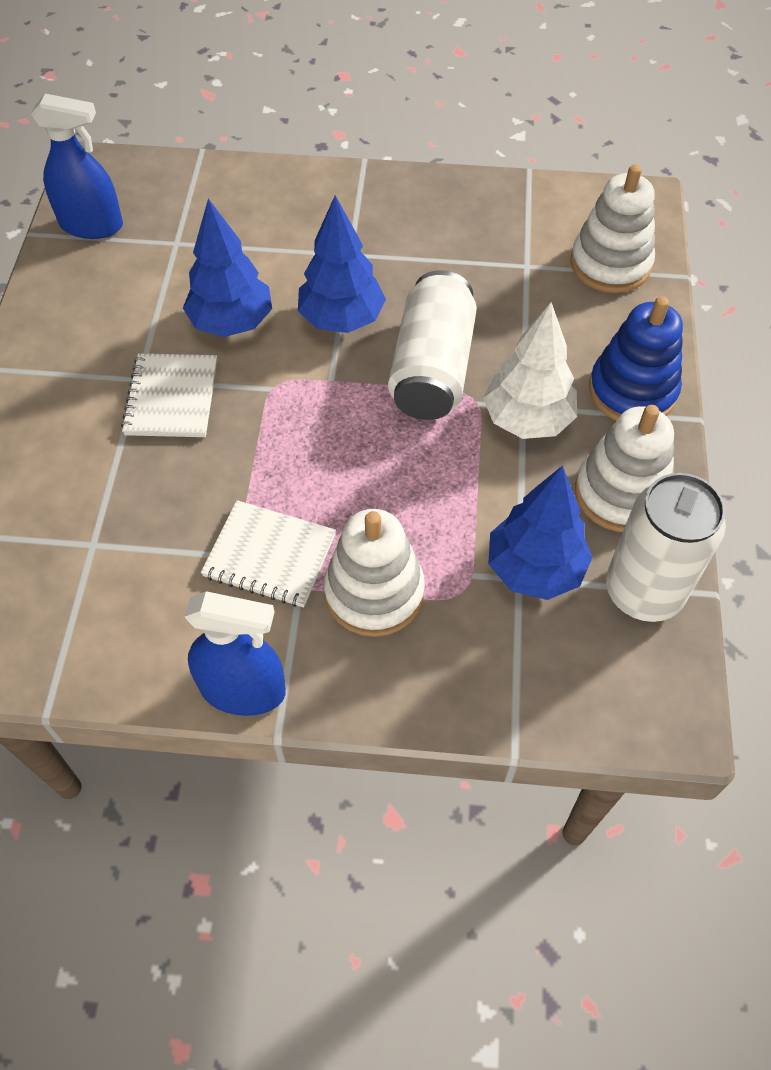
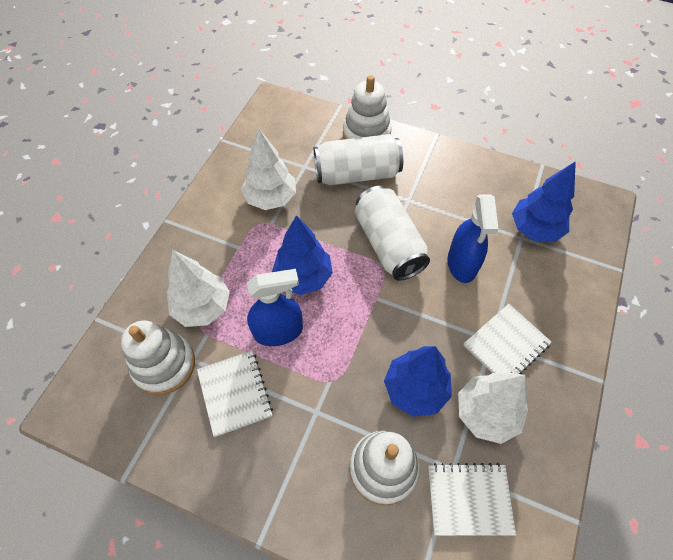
blue stacking toy: [589,296,683,421] = 1 -> none = 0
white notebook: [121,353,217,437] [201,500,336,608] = 2 -> [197,351,273,437] [428,463,516,536] [464,304,552,374] = 3
white tree: [483,302,577,439] = 1 -> [167,250,230,327] [241,128,296,210] [458,373,529,444] = 3

